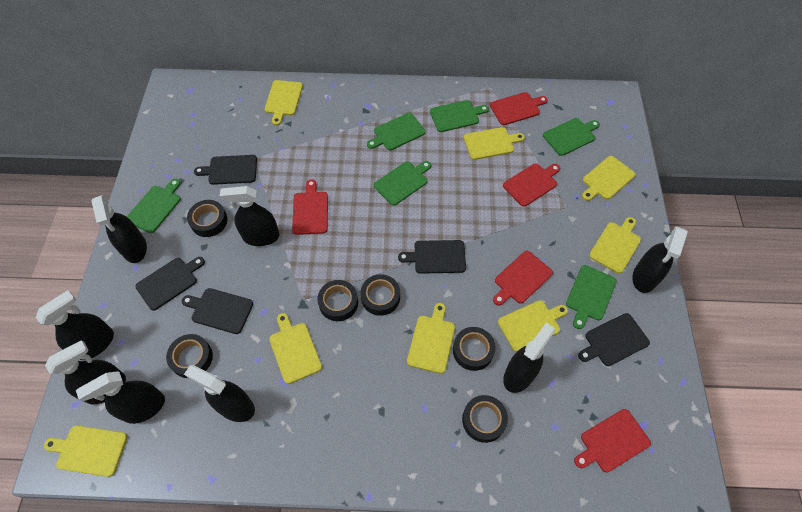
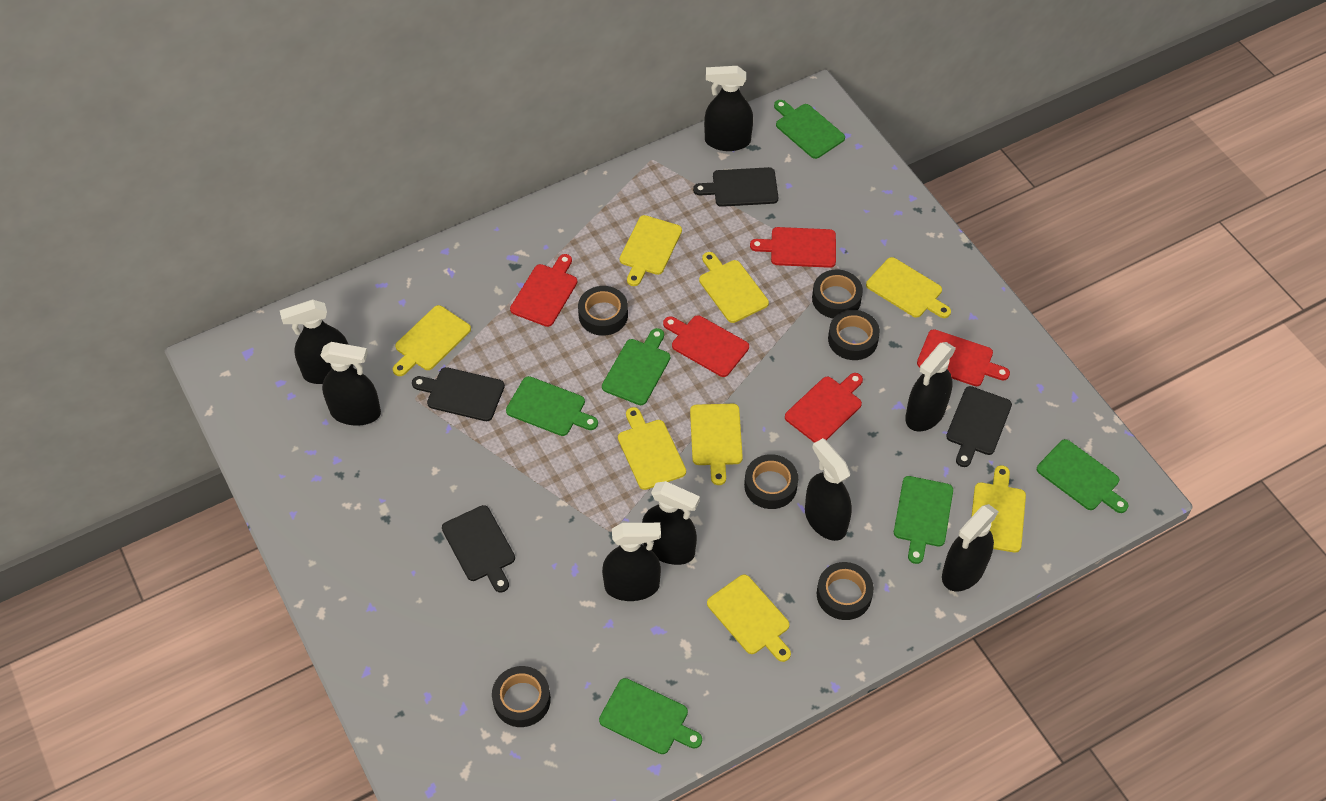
black cutting board: [135,257,205,311] [182,288,253,334] [194,155,257,185] [398,240,466,274] [578,313,650,366] = 5 -> [412,367,505,421] [442,505,515,592] [693,167,778,207] [946,386,1012,467] = 4

